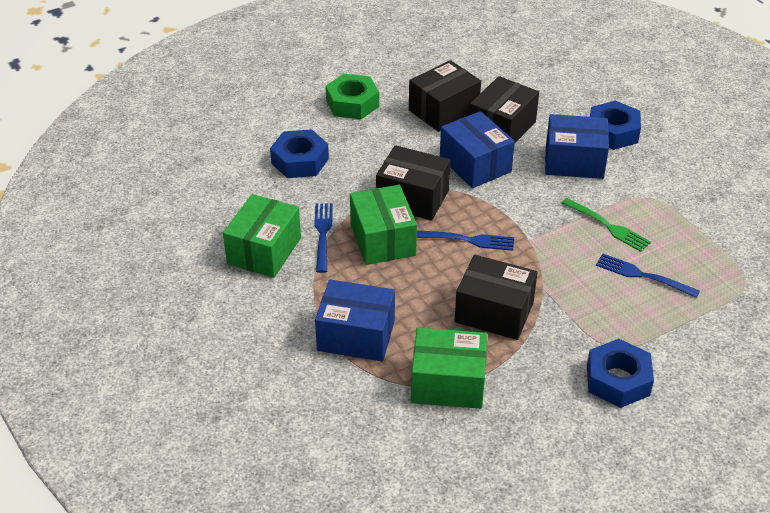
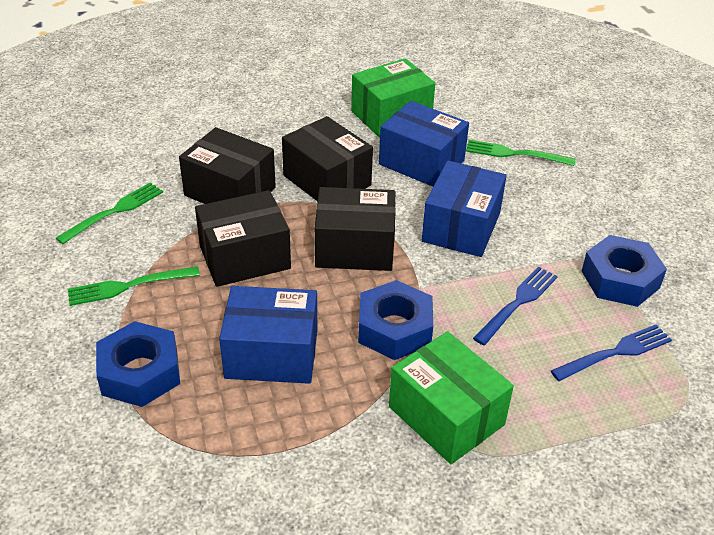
blue fork: [314,203,333,273] [417,230,514,251] [596,253,700,298] = 3 -> [473,266,558,345] [551,324,672,381] = 2
green box: [223,194,301,278] [350,185,417,265] [411,327,487,409] = 3 -> [351,58,435,137] [389,331,514,464] = 2
green fork: [562,198,651,252] = 1 -> [56,182,163,244] [68,266,200,306] [466,140,576,166] = 3
green nut: [325,74,379,119] = 1 -> none = 0

